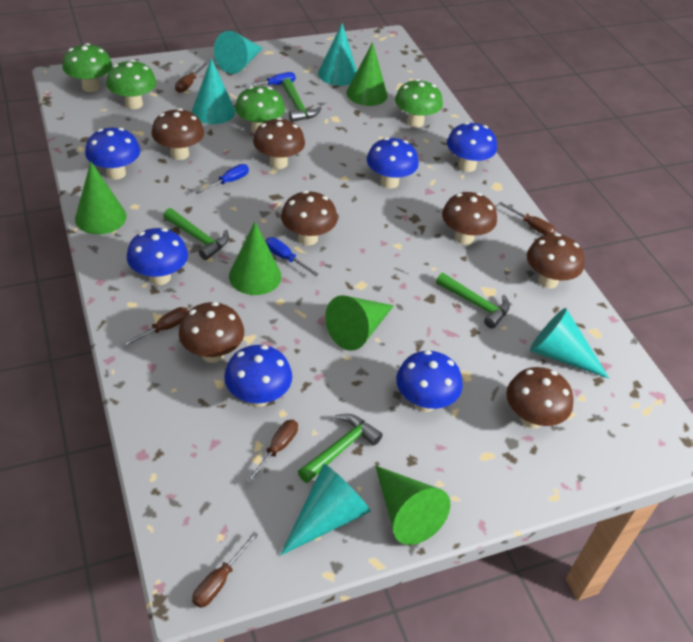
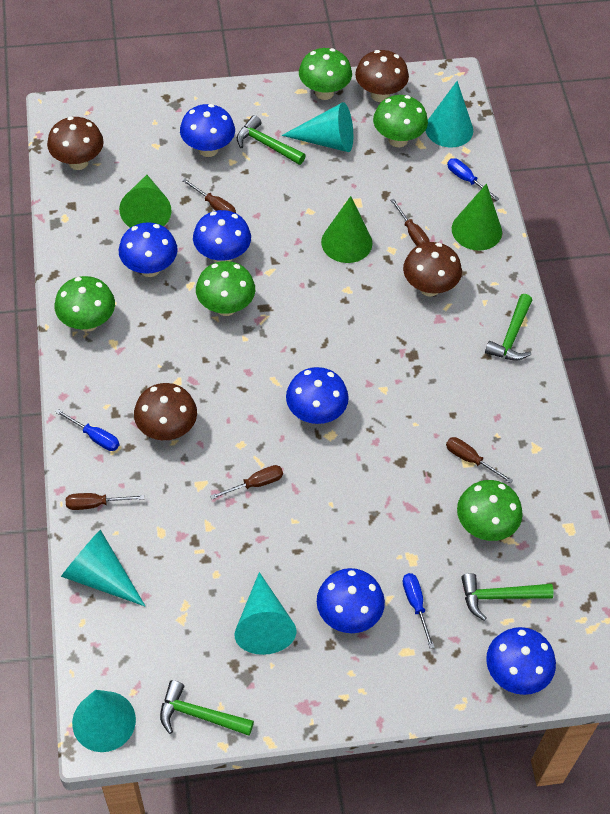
brown mushroom: [152,108,204,160] [179,302,244,363] [253,117,305,169] [281,191,338,245] [442,192,497,245] [506,367,573,429] [527,233,585,288] = 7 -> [47,117,104,170] [134,383,197,440] [355,50,409,102] [403,242,462,297] = 4
green cone: [75,162,126,234] [229,222,281,295] [325,295,394,350] [347,42,388,106] [375,465,450,545] = 5 -> [119,175,171,228] [321,196,372,263] [452,184,502,251] = 3
green mushroom: [62,43,112,92] [106,60,156,109] [235,86,285,134] [395,79,443,128] = 4 -> [55,276,115,332] [196,261,255,316] [299,48,352,100] [373,95,428,147] [457,480,523,541] = 5

